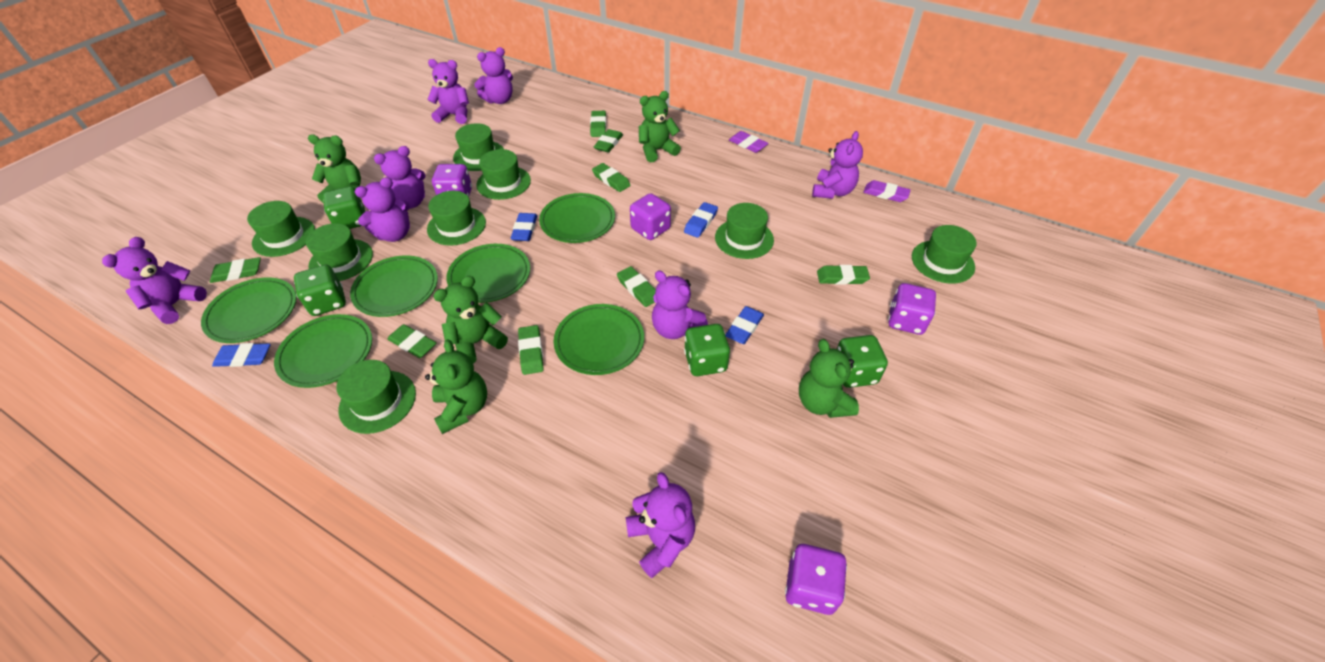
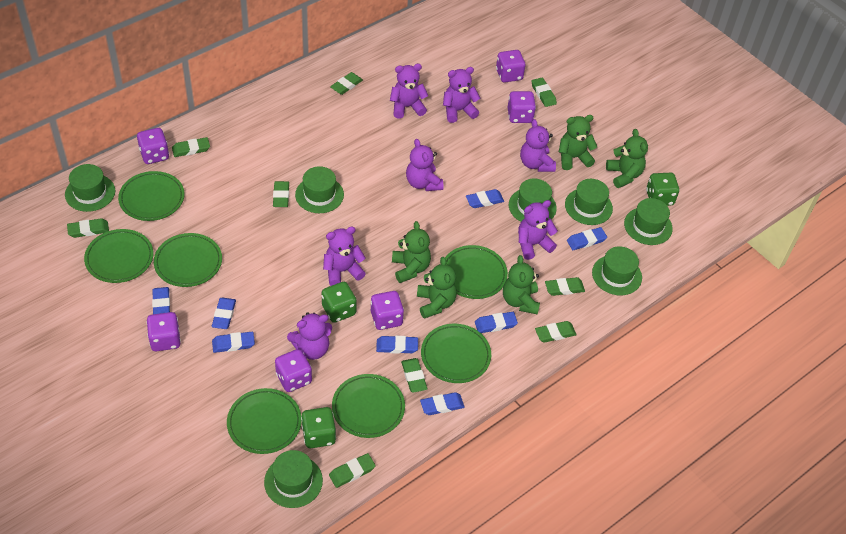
blue eraser: [212,343,271,367] [511,213,537,241] [684,202,718,238] [725,306,764,344] = 4 -> [152,287,170,314] [212,298,236,329] [212,332,255,353] [376,336,418,354] [420,392,465,415] [466,189,504,208] [475,312,518,333] [567,227,607,250] = 8
green dice: [294,265,346,316] [323,186,365,229] [684,324,730,376] [837,335,888,388] = 4 -> [301,407,336,448] [322,282,357,323] [646,173,679,206] = 3
green eraser: [210,257,261,283] [387,324,436,358] [518,325,544,375] [590,111,606,137] [592,163,631,192] [594,129,623,152] [617,266,656,307] [817,265,870,285] = 8 -> [67,218,109,238] [172,137,210,157] [273,181,289,207] [329,453,376,488] [330,72,363,95] [401,358,427,393] [531,78,557,107] [535,321,577,343] [545,277,585,296] = 9
green hat: [247,201,315,257] [306,223,373,281] [336,360,416,434] [427,191,486,246] [453,123,504,171] [476,149,531,200] [715,203,774,259] [912,225,977,284] = 8 -> [65,164,115,212] [264,450,323,508] [295,166,344,213] [509,178,557,222] [565,179,613,225] [592,246,642,295] [624,198,673,245] = 7
green plate: [201,278,297,343] [274,314,372,388] [350,256,438,317] [446,244,530,303] [539,193,615,243] [553,304,644,375] = 6 -> [84,229,153,283] [118,171,184,221] [154,233,222,287] [227,388,302,454] [332,374,405,438] [421,324,491,383] [445,245,508,299] = 7
purple dice: [432,164,472,197] [630,193,671,240] [785,544,847,615] [888,283,936,335] = 4 -> [137,128,169,164] [146,312,181,351] [275,349,312,392] [371,291,404,330] [496,50,525,82] [508,91,536,123] = 6
purple eraser: [729,131,769,153] [863,180,911,202] = 2 -> none = 0
purple teddy bear: [102,237,207,324] [355,177,410,242] [374,146,425,209] [427,59,469,124] [474,47,513,104] [626,472,695,578] [652,271,708,339] [812,131,863,199] = 8 -> [287,312,332,360] [323,227,366,286] [390,64,428,119] [406,139,444,191] [443,67,480,123] [518,200,558,260] [520,119,556,172] = 7

